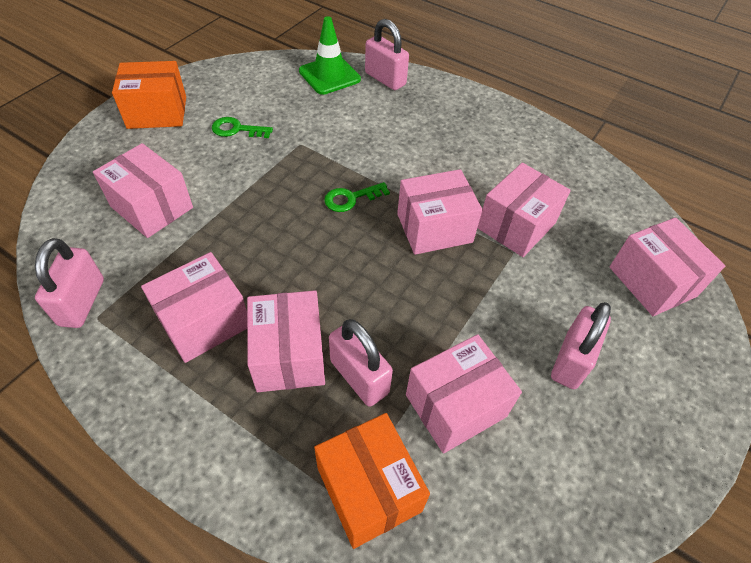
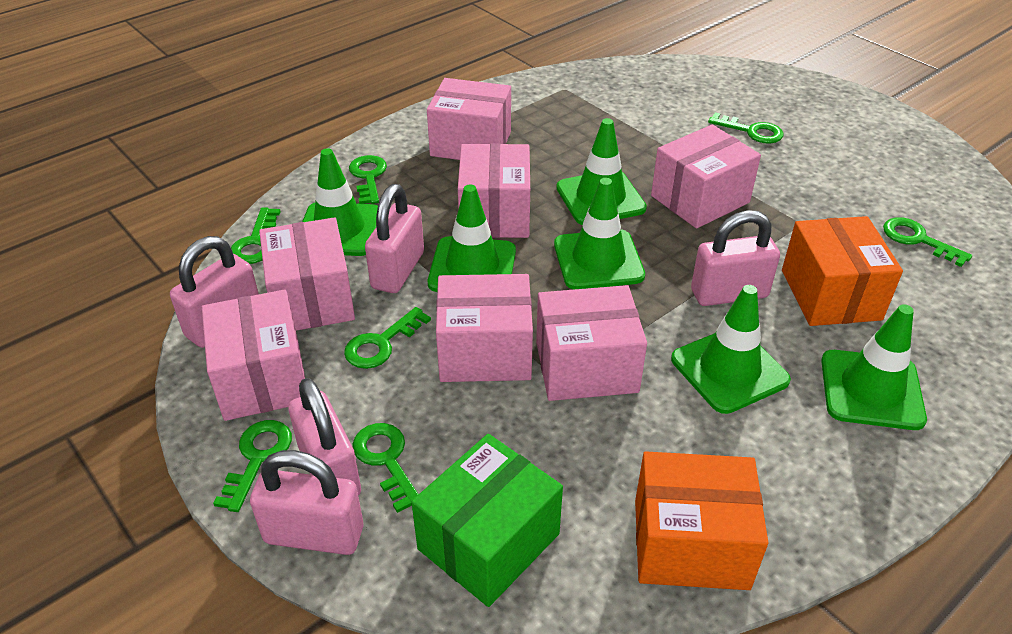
green box: none = 0 -> [411,434,563,607] = 1
green key: [212,117,273,138] [324,182,390,212] = 2 -> [213,420,292,512] [231,208,281,264] [344,307,431,369] [349,155,387,204] [352,423,419,513] [708,112,784,144] [883,217,972,267] = 7
green traffic cone: [299,16,361,95] = 1 -> [302,148,378,256] [428,185,516,292] [554,178,645,289] [556,118,647,225] [671,285,791,414] [821,304,927,430] = 6
pink padlock: [35,238,104,328] [329,319,393,407] [365,19,409,90] [551,302,611,389] = 4 -> [170,236,259,348] [250,450,363,555] [288,378,361,496] [365,184,424,293] [691,210,780,306] = 5

